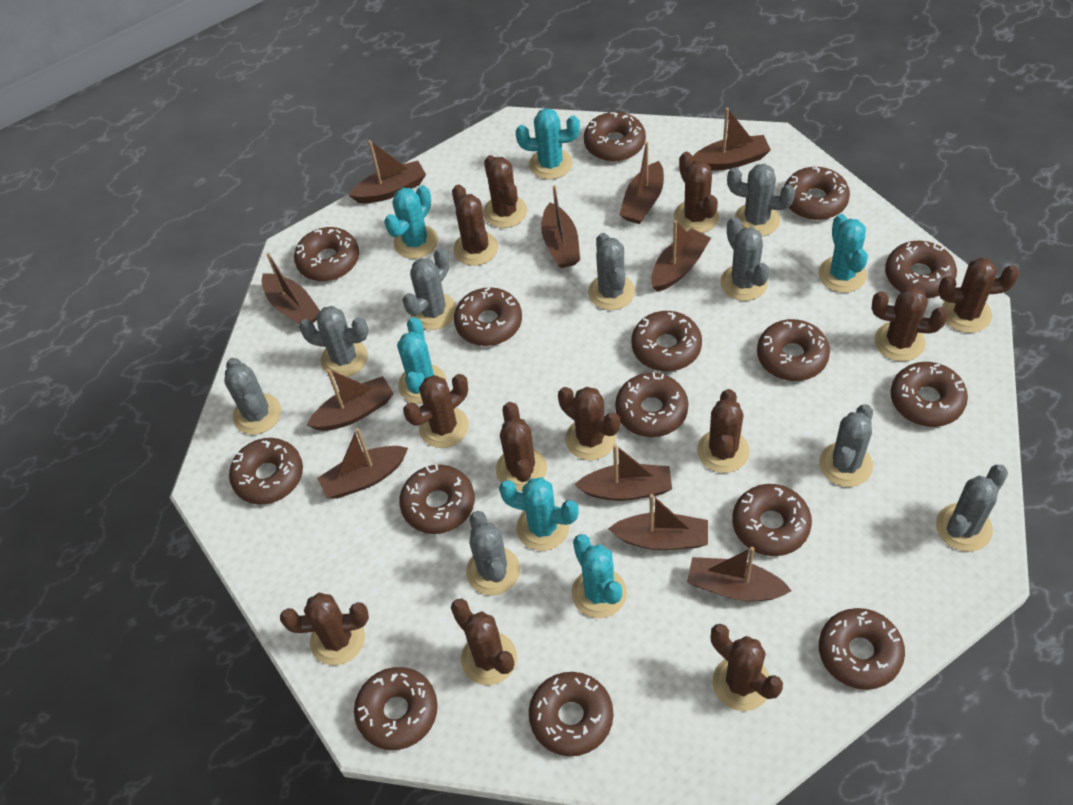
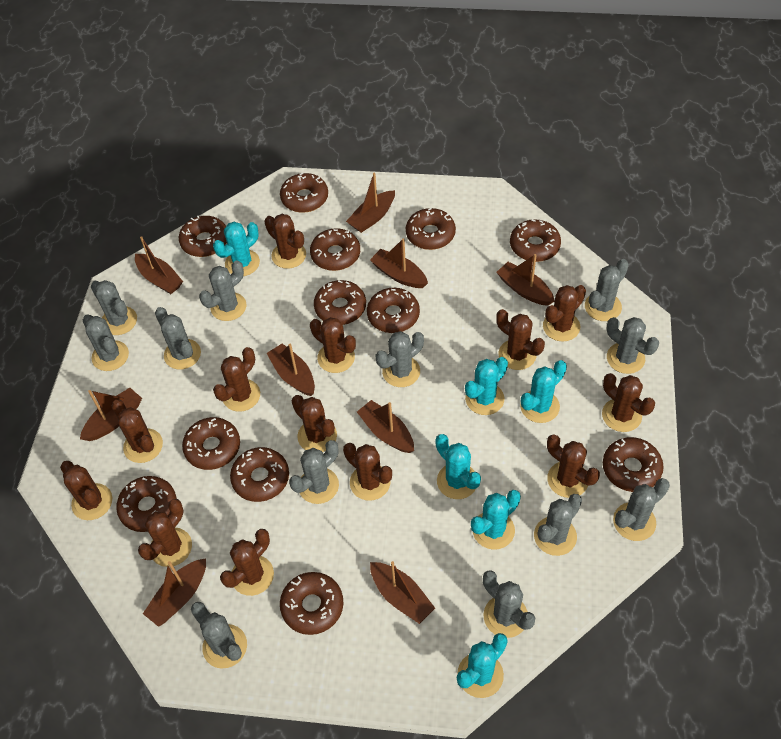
brown boat: [262,252,320,325] [306,369,394,431] [317,428,408,499] [348,140,426,203] [541,185,580,268] [575,444,672,501] [608,494,708,550] [619,141,664,224] [651,220,711,292] [687,547,792,601] [693,107,771,170] = 11 -> [80,388,142,441] [135,236,183,294] [143,558,206,627] [267,343,315,396] [346,173,395,233] [357,400,414,453] [370,238,428,288] [370,561,435,624] [496,254,555,306] = 9
brown cactus: [280,593,369,665] [403,374,469,448] [451,599,517,685] [452,185,498,266] [483,155,527,228] [496,402,547,491] [558,387,620,460] [674,152,719,233] [697,389,750,473] [711,624,783,711] [871,286,948,361] [938,257,1019,333] = 12 -> [60,461,112,520] [111,400,163,463] [138,499,192,567] [213,347,260,412] [220,529,274,596] [264,214,306,269] [292,395,337,452] [310,317,356,373] [343,443,392,501] [496,309,545,370] [543,285,586,342] [547,435,600,498] [602,373,655,432] = 13
brown donut: [229,438,303,505] [294,227,359,281] [354,667,438,750] [399,465,475,534] [454,287,522,346] [529,672,613,756] [584,112,646,162] [615,372,689,437] [631,311,702,371] [732,484,812,556] [757,319,830,381] [784,167,850,220] [819,608,905,690] [885,241,957,298] [891,362,968,427] = 15 -> [116,476,177,532] [179,216,227,257] [182,417,240,470] [230,447,289,502] [280,173,328,213] [280,572,344,635] [310,228,360,271] [314,280,366,325] [367,288,420,333] [406,208,456,250] [510,219,561,262] [603,437,664,492] = 12
grey cactus: [224,358,281,435] [299,306,369,377] [402,248,457,330] [466,511,520,595] [588,233,635,310] [720,217,770,301] [727,164,795,236] [819,404,873,487] [936,465,1008,552] = 9 -> [83,314,129,371] [91,280,137,335] [155,307,201,369] [191,602,247,669] [199,260,246,321] [289,440,339,504] [376,331,424,387] [483,570,535,638] [534,494,582,556] [585,259,629,321] [607,317,659,374] [613,478,670,541] = 12

